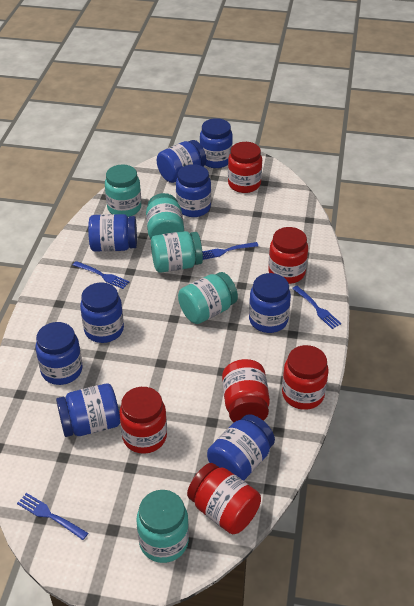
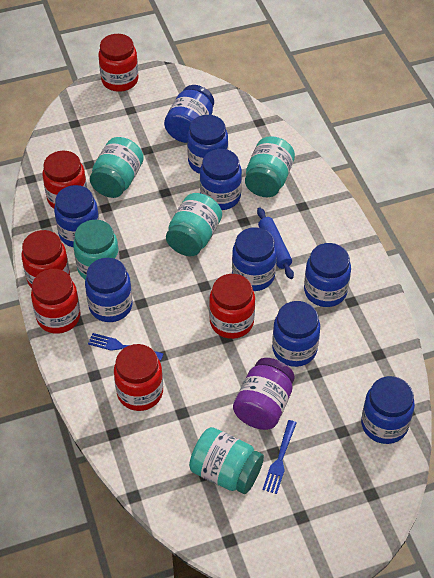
blue fork: [17,493,88,540] [73,261,130,289] [202,242,258,260] [292,286,341,329] = 4 -> [88,333,164,360] [263,420,297,494] = 2
blue rolling pin: none = 0 -> [257,208,294,279] = 1
purple jar: none = 0 -> [233,358,295,430] = 1

